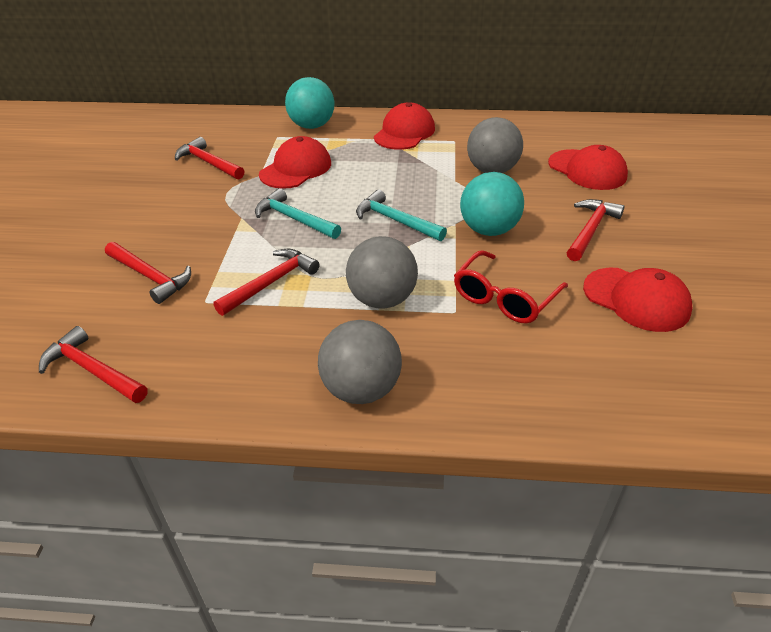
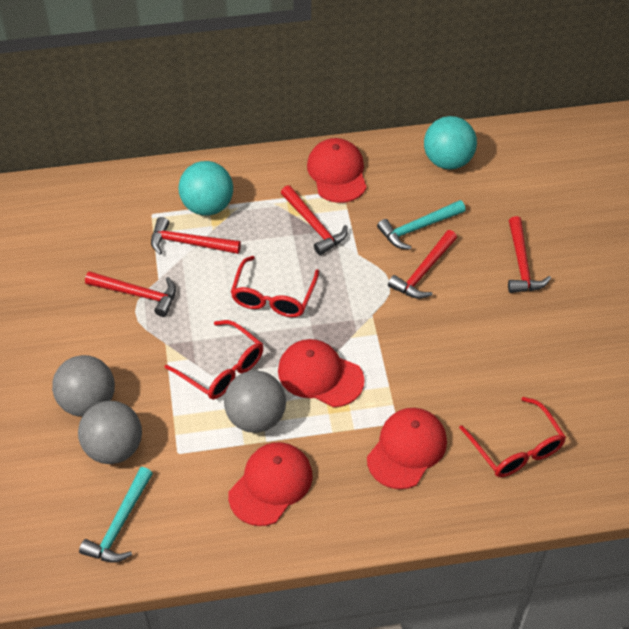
red glasses: [454,250,568,324] = 1 -> [165,320,263,400] [231,256,319,317] [459,397,566,477] = 3

